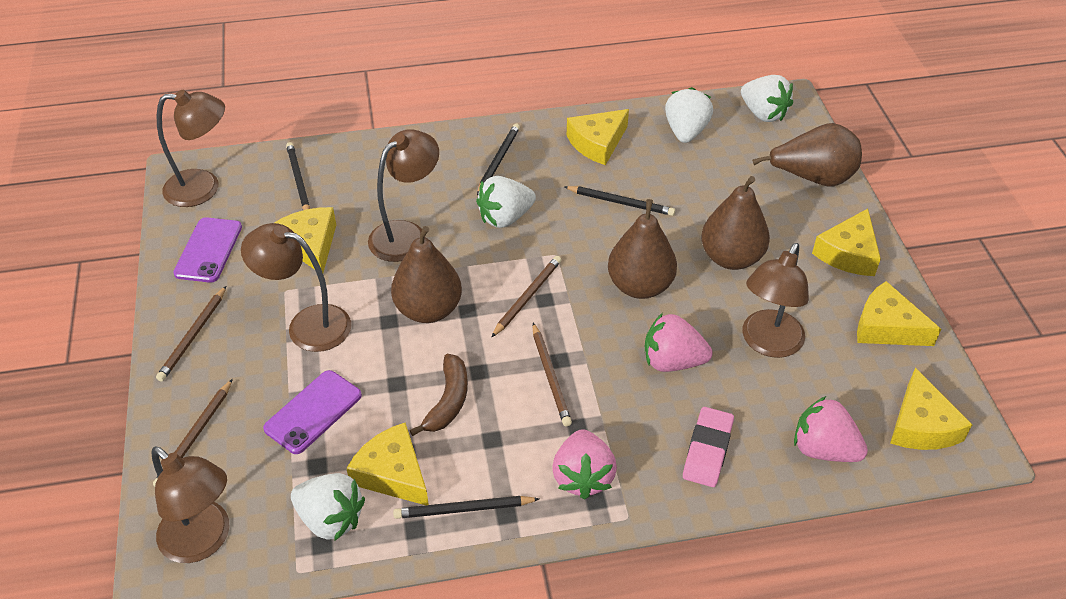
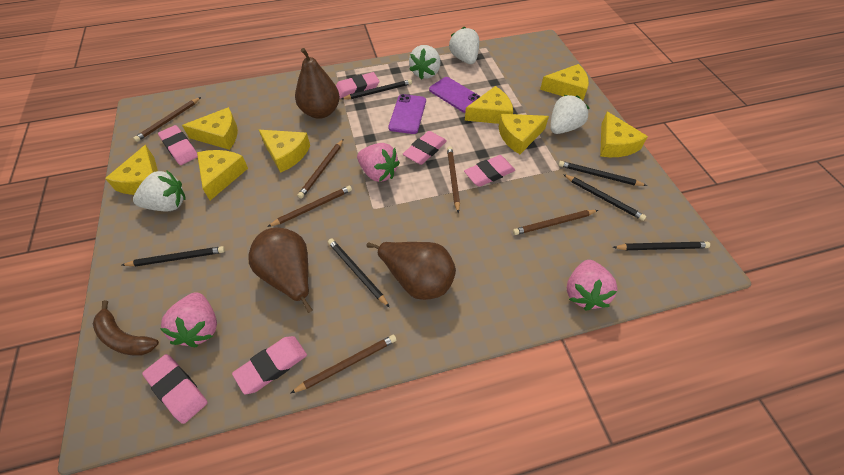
black pencil: [286,142,310,210] [393,496,539,519] [477,124,520,195] [564,186,675,216] = 4 -> [122,246,225,267] [328,239,389,307] [342,79,412,100] [559,161,647,186] [563,174,646,221] [613,242,710,250] = 6
brown lamp: [151,446,229,563] [157,90,225,207] [241,223,351,352] [368,129,439,262] [743,243,809,358] = 5 -> none = 0
brown pear: [391,226,462,323] [608,199,677,299] [701,176,770,270] [752,123,862,186] = 4 -> [249,228,313,313] [295,48,340,119] [367,242,456,300] = 3
brown pencil: [153,379,233,486] [156,286,226,382] [491,256,561,338] [533,323,572,426] = 4 -> [133,97,201,142] [267,186,352,227] [291,335,397,393] [298,140,343,199] [447,146,460,213] [513,210,598,235] = 6
pink eraser: [683,407,734,487] = 1 -> [142,354,208,424] [158,125,198,165] [232,336,307,394] [336,72,380,99] [403,131,447,165] [464,155,515,187] = 6
yellow cheese: [274,207,336,273] [346,422,429,505] [567,109,629,165] [812,209,881,276] [857,281,941,346] [890,368,972,450] = 6 -> [105,145,158,195] [182,107,238,150] [197,150,248,200] [259,130,310,173] [465,86,513,124] [499,114,549,154] [540,64,589,101] [600,111,648,157] = 8

